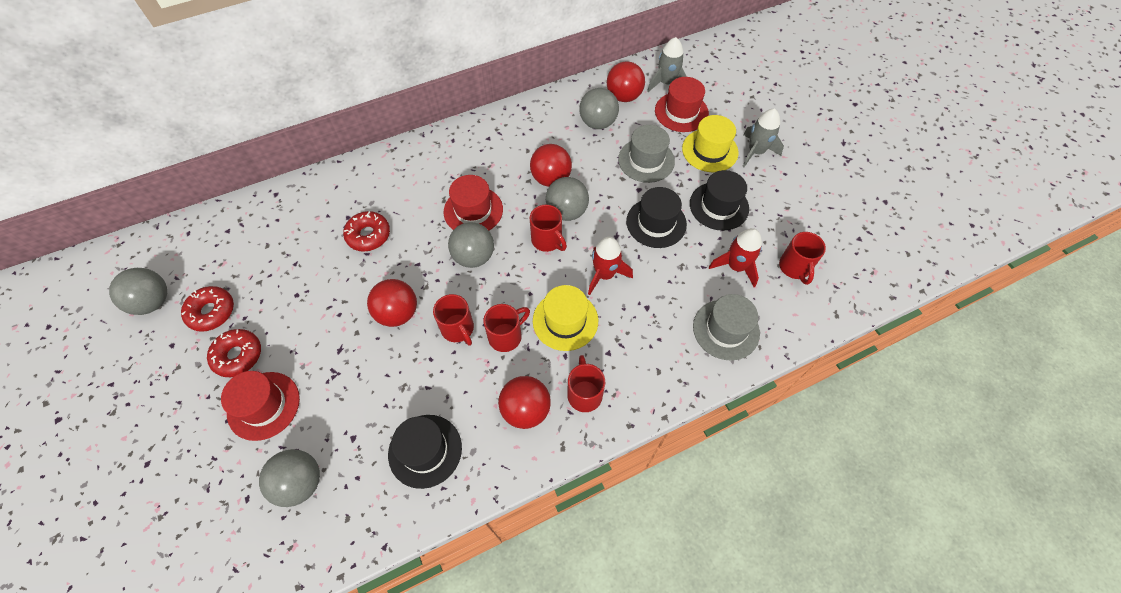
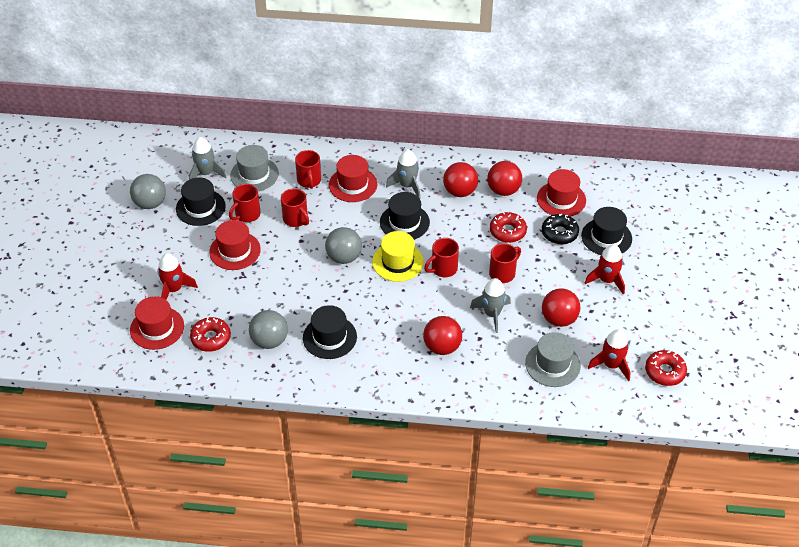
black donut: none = 0 -> [542,214,579,244] = 1
black hat: [388,415,462,489] [626,187,687,248] [690,170,749,231] = 3 -> [176,177,226,226] [303,305,357,359] [380,192,430,240] [581,207,632,255] = 4
grey ball: [109,268,167,315] [259,449,320,507] [448,222,494,268] [546,177,589,221] [579,88,619,129] = 5 -> [130,174,166,209] [249,310,288,349] [325,227,362,264] = 3
grey rocket: [647,37,687,92] [742,108,784,167] = 2 -> [189,137,227,180] [386,149,420,199] [470,278,511,333] = 3
red hat: [221,371,300,441] [444,175,503,230] [655,77,709,132] = 3 -> [130,296,184,350] [209,220,261,270] [329,155,377,202] [537,169,586,217] = 4
red rocket: [588,237,633,295] [709,228,762,287] = 2 -> [158,253,198,300] [585,244,625,295] [588,329,631,381] = 3
yellow hat: [533,285,598,351] [682,115,738,172] = 2 -> [372,231,424,282] = 1

